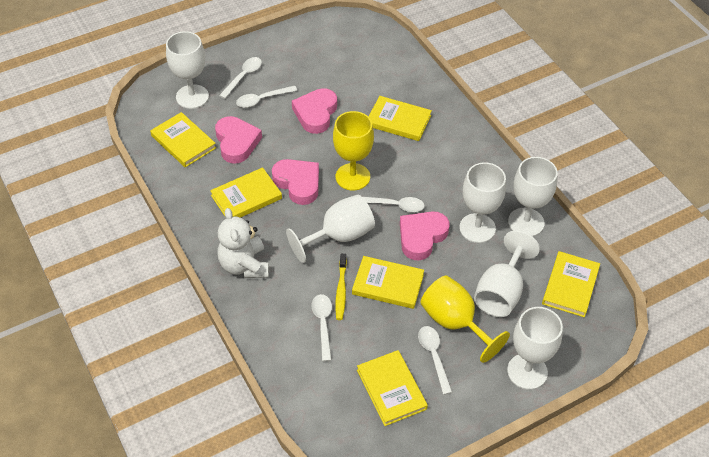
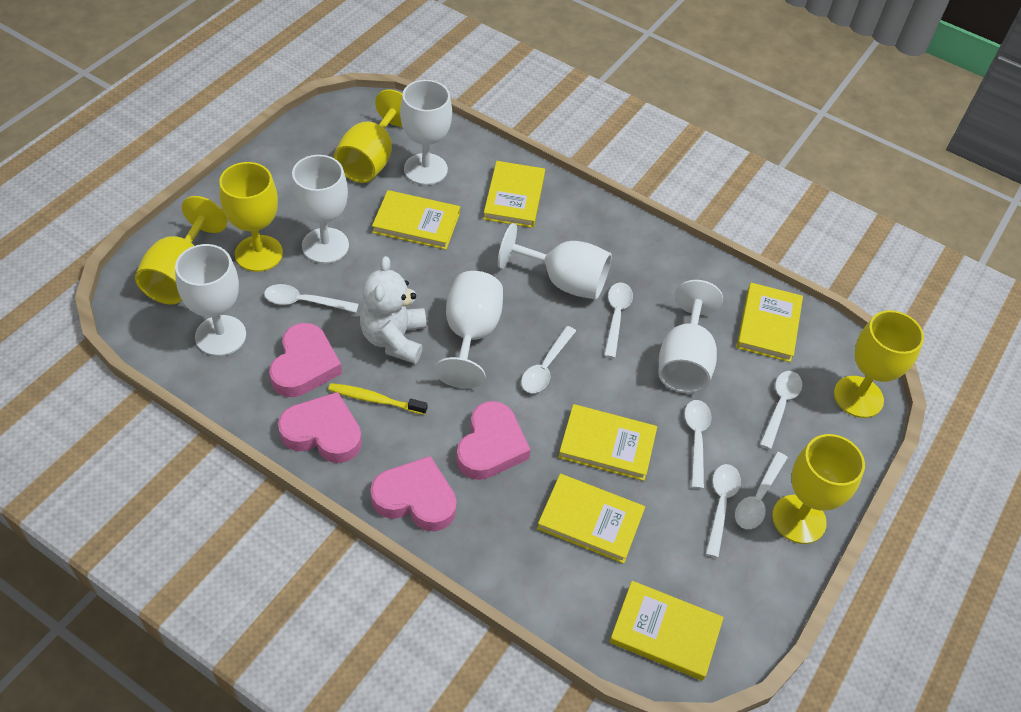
white spoon: [219,57,262,99] [236,86,297,108] [311,294,332,361] [363,197,425,212] [418,326,452,395] = 5 -> [264,284,359,313] [521,326,576,393] [604,283,633,358] [684,400,712,489] [706,464,741,558] [735,452,788,529] [760,371,802,449] = 7
yellow goblet: [333,111,374,191] [420,275,510,363] = 2 -> [135,196,227,305] [219,162,283,272] [334,89,403,183] [772,434,865,544] [834,310,924,418] = 5

